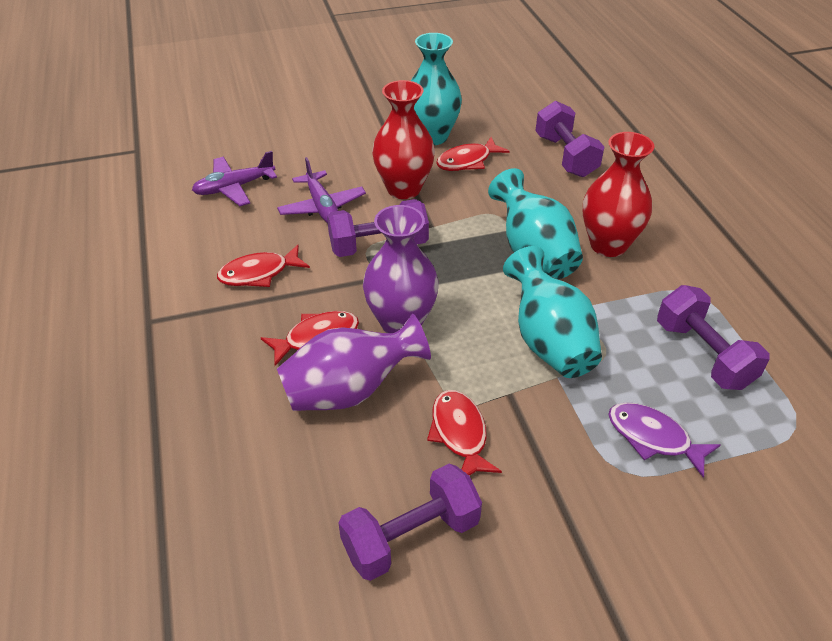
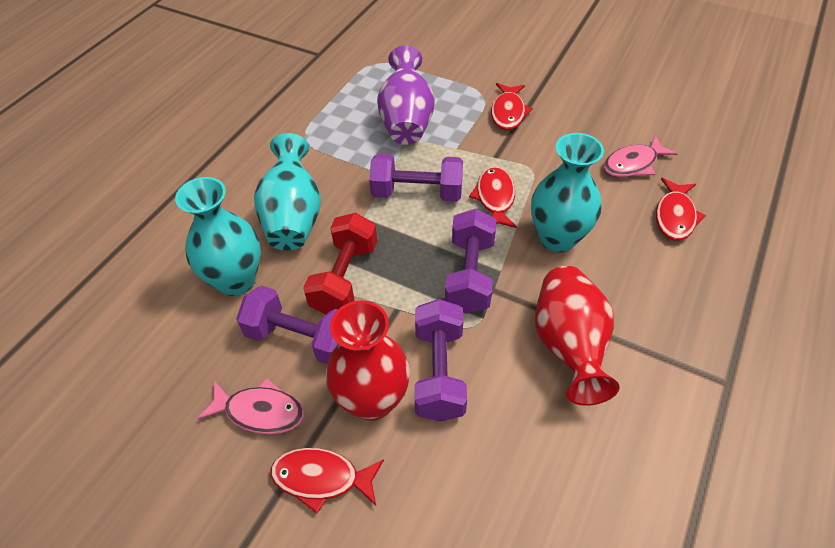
pink fish: none = 0 -> [197,378,304,434] [604,135,678,177] = 2
purple fish: [608,402,720,478] = 1 -> none = 0
purple plane: [192,151,277,206] [277,157,366,223] = 2 -> none = 0
purple vase: [277,314,431,411] [363,205,439,333] = 2 -> [377,46,435,145] = 1
red dumbbell: none = 0 -> [303,213,377,315] = 1

